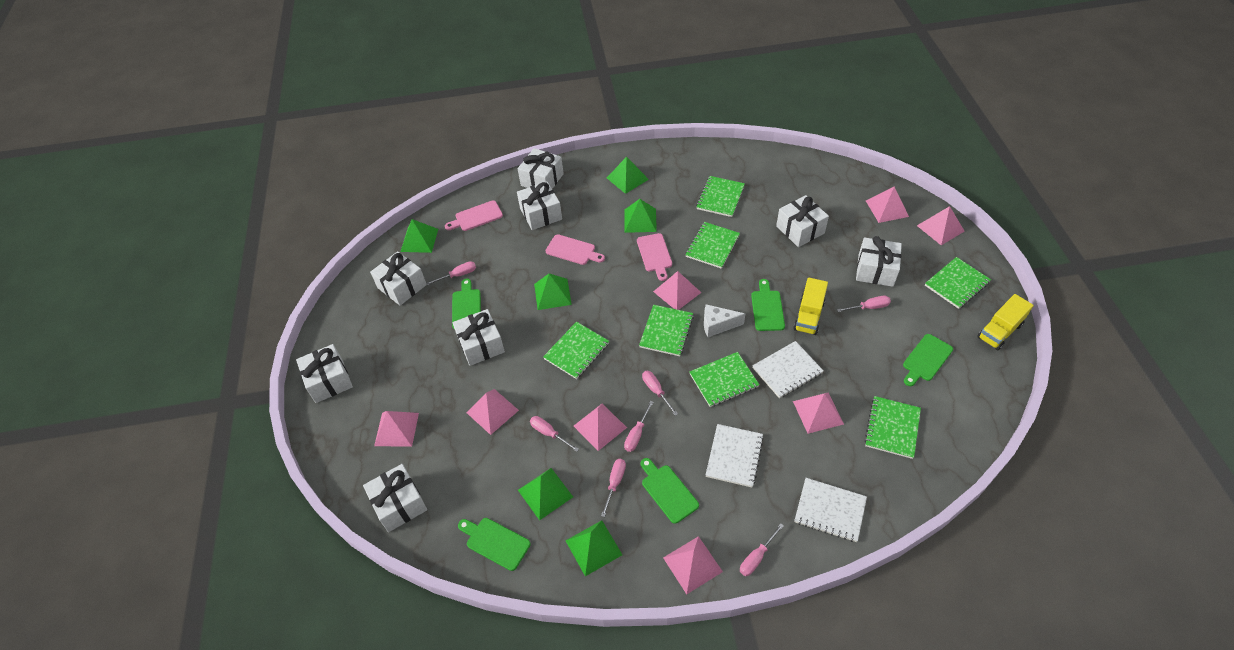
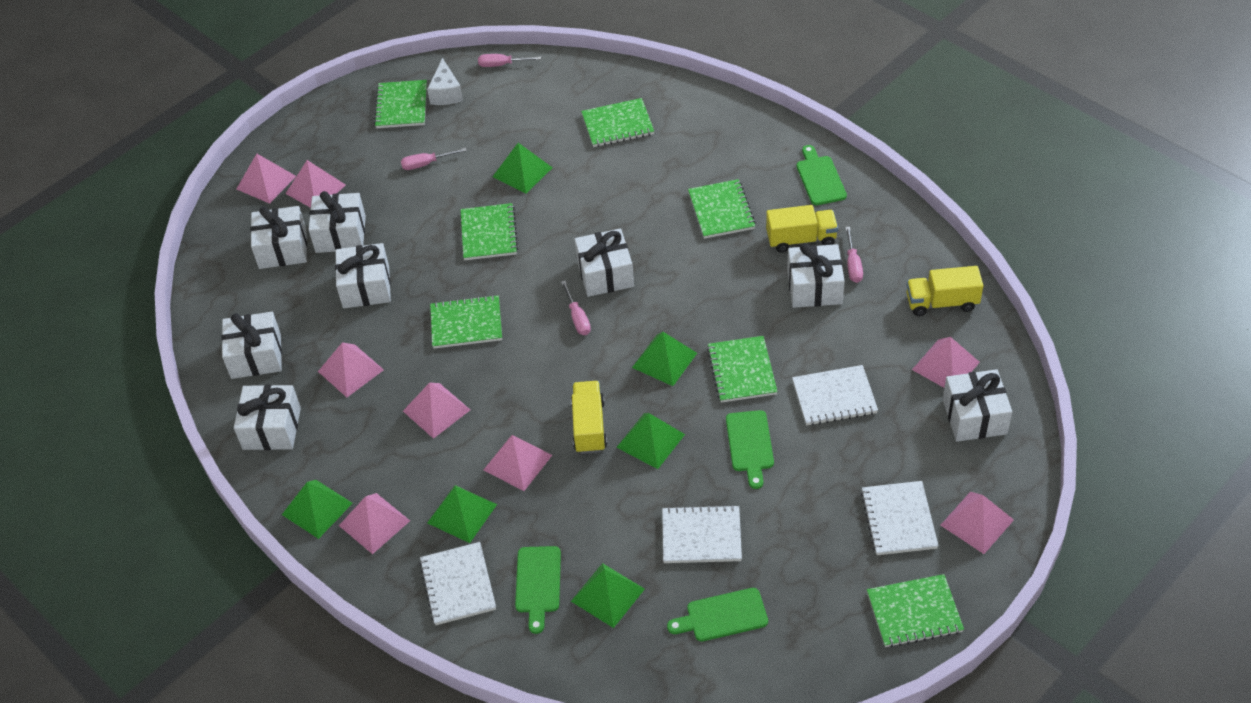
green cutting board: [452,279,481,330] [458,518,531,571] [641,458,699,524] [751,279,785,331] [903,334,953,386] = 5 -> [515,546,561,634] [667,588,768,641] [726,410,774,489] [797,145,847,205] = 4
pink cutting board: [445,200,503,231] [545,234,605,265] [637,233,672,281] = 3 -> none = 0
pink screwdriver: [426,261,476,285] [530,416,579,452] [601,459,626,517] [624,401,653,452] [642,371,678,416] [740,523,784,576] [837,296,891,312] = 7 -> [401,148,467,170] [478,54,541,67] [561,281,591,335] [845,227,863,283] = 4
white notebook: [706,424,764,487] [752,341,824,399] [794,478,867,542] = 3 -> [419,542,496,625] [662,505,742,563] [792,365,878,426] [861,481,939,555] = 4
yellow truck: [793,277,828,335] [977,294,1034,350] = 2 -> [571,381,607,454] [766,205,838,253] [906,266,984,316] = 3

